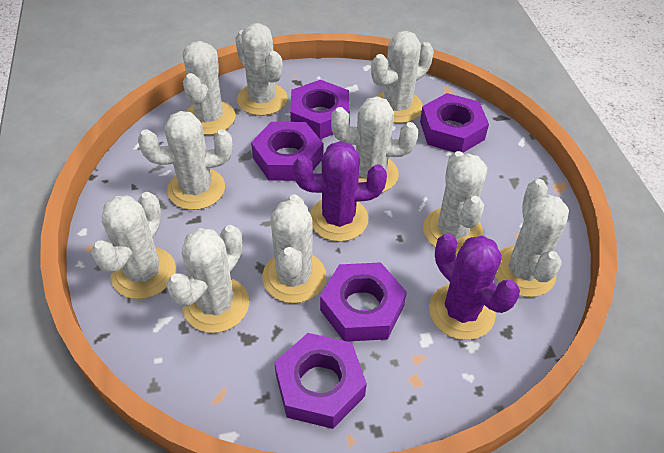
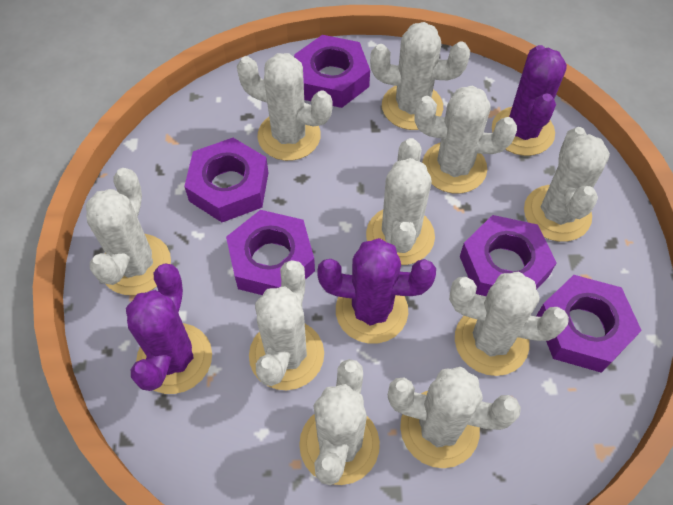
purple cactus: [293,141,387,242] [429,233,520,340] = 2 -> [126,263,212,394] [317,238,436,344] [492,45,567,156] = 3

